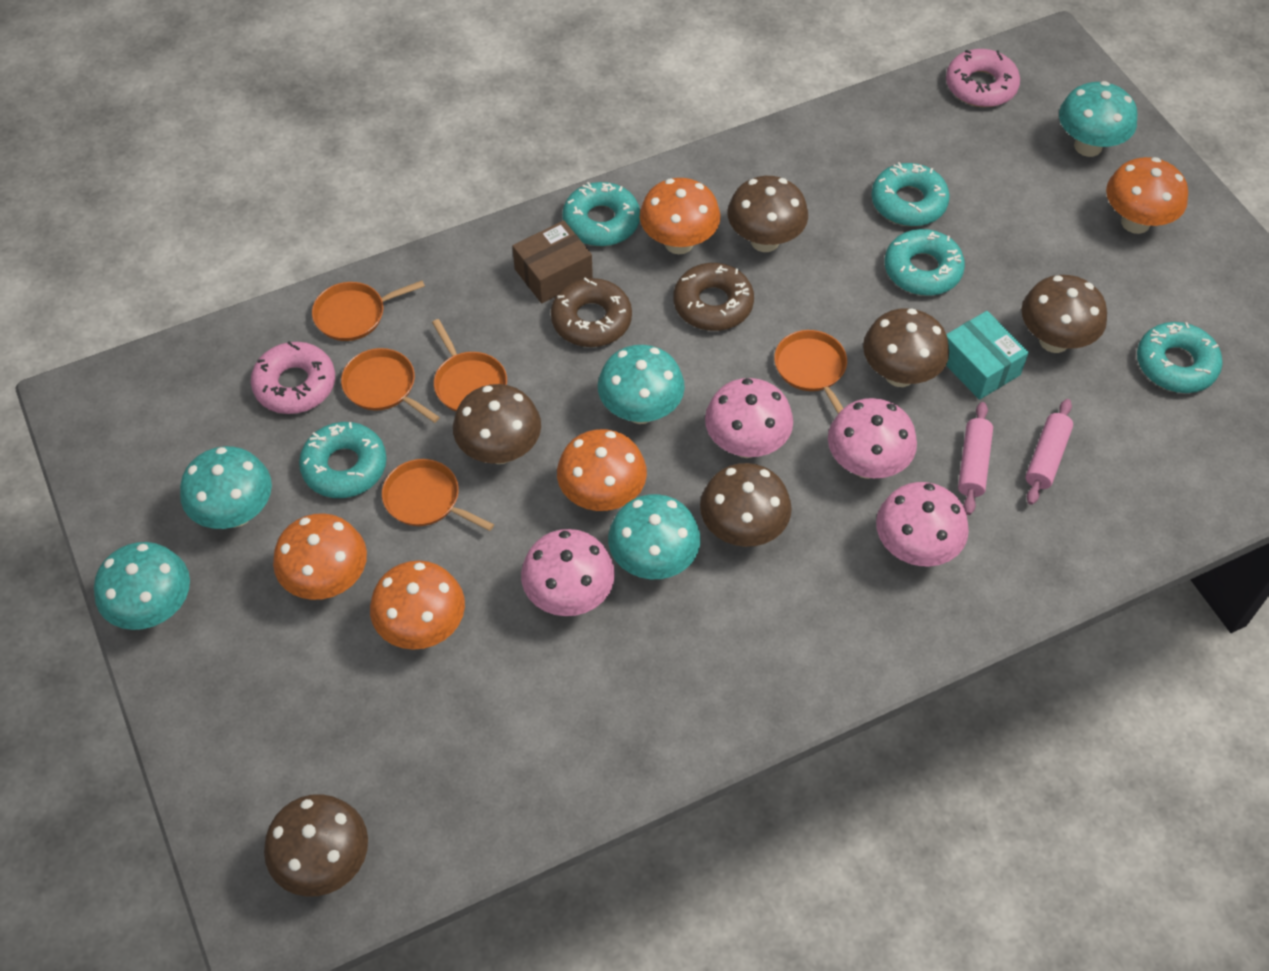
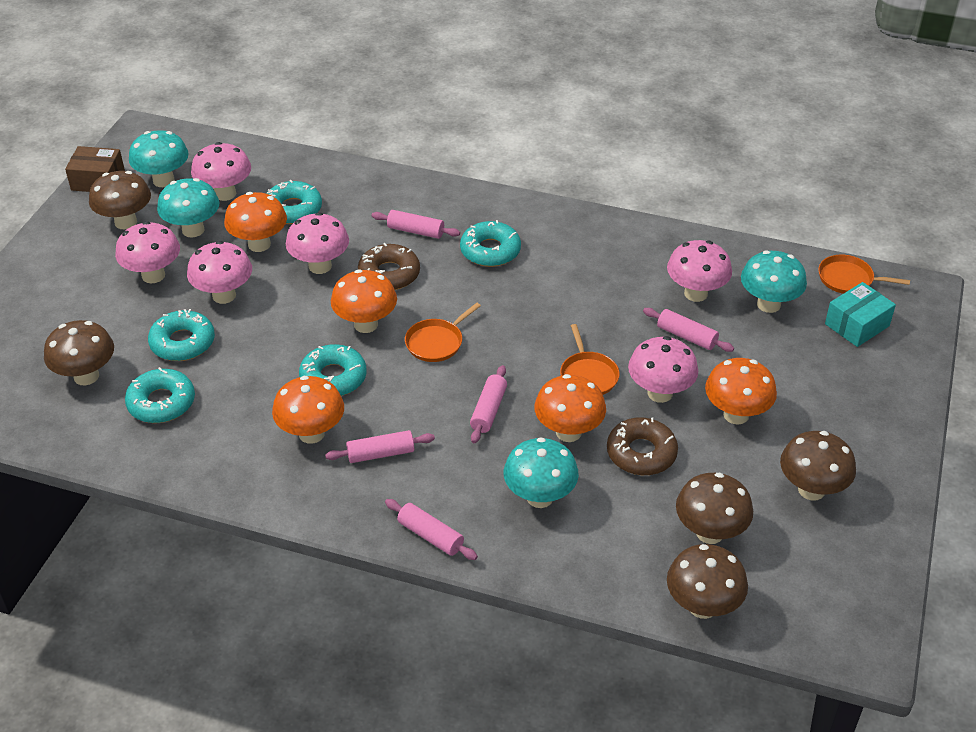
brown mushroom: [264,794,368,897] [453,384,541,464] [700,463,792,547] [728,176,808,252] [863,308,949,387] [1022,275,1107,353] = 6 -> [44,320,114,385] [89,171,151,230] [667,544,748,619] [676,473,753,544] [780,431,856,500] = 5
orange pan: [312,281,425,341] [341,348,440,423] [382,459,494,531] [432,319,507,412] [774,330,847,414] = 5 -> [405,303,481,362] [560,324,619,395] [818,255,910,294] = 3
pink donut: [251,341,335,414] [946,49,1020,107] = 2 -> none = 0
pink mushroom: [521,529,615,616] [705,378,793,458] [828,398,917,479] [876,482,969,566] = 4 -> [115,221,180,283] [187,241,252,304] [191,142,251,201] [286,212,349,274] [628,336,698,403] [667,240,732,302] = 6
pink rolling pin: [958,402,993,515] [1026,399,1073,505] = 2 -> [325,430,435,463] [372,210,460,239] [385,499,478,560] [470,365,507,443] [643,308,734,352] = 5
turquoise mushroom: [94,542,190,630] [180,446,272,529] [598,345,685,424] [608,494,701,579] [1059,81,1137,157] = 5 -> [129,130,189,187] [157,178,219,237] [503,437,579,508] [741,250,807,313] = 4

